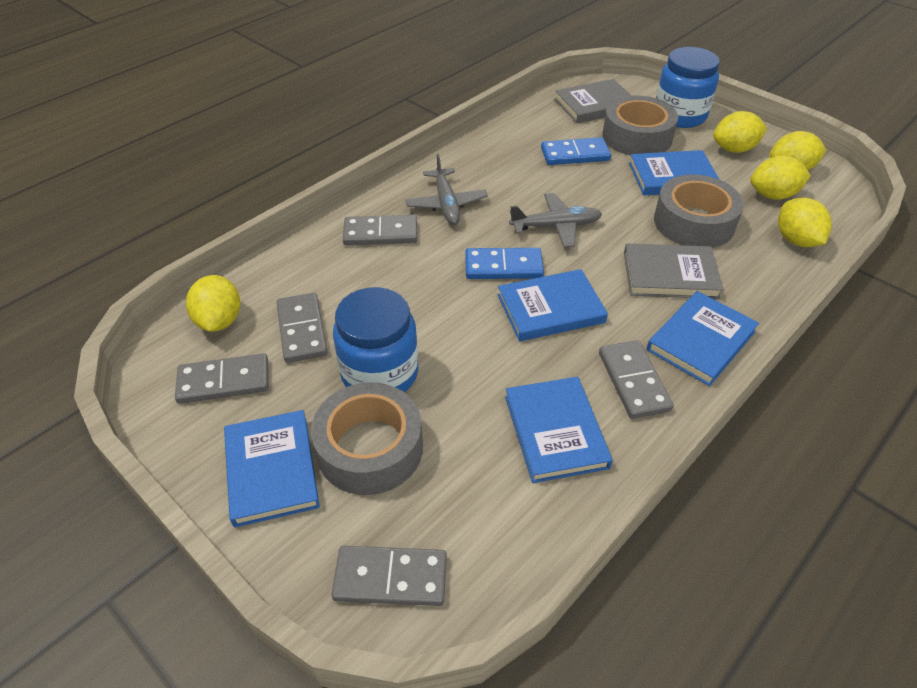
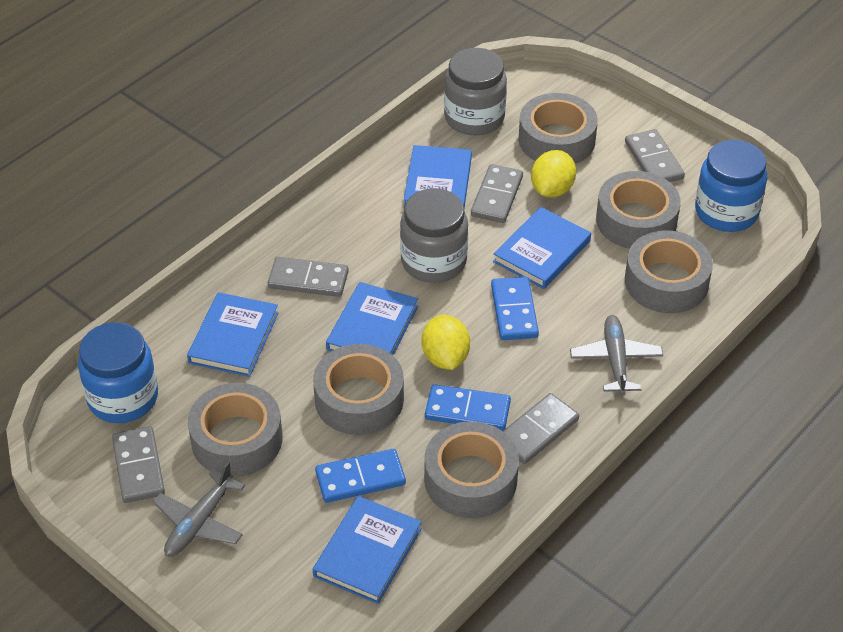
blue domino: [465,248,544,279] [541,137,611,165] = 2 -> [315,449,406,503] [425,384,511,431] [491,277,539,340] = 3
grey book: [555,79,631,123] [624,243,723,299] = 2 -> none = 0
grey jar: none = 0 -> [400,188,468,283] [444,48,507,136] = 2
grey tape: [311,383,423,495] [602,96,678,155] [654,175,744,248] = 3 -> [188,383,283,477] [313,344,404,435] [424,421,519,518] [519,93,598,164] [596,171,681,249] [625,230,713,313] = 6
yellow lemon: [186,275,240,332] [713,111,767,153] [750,155,811,200] [769,131,826,170] [778,198,832,247] = 5 -> [421,315,470,370] [531,150,576,198] = 2

